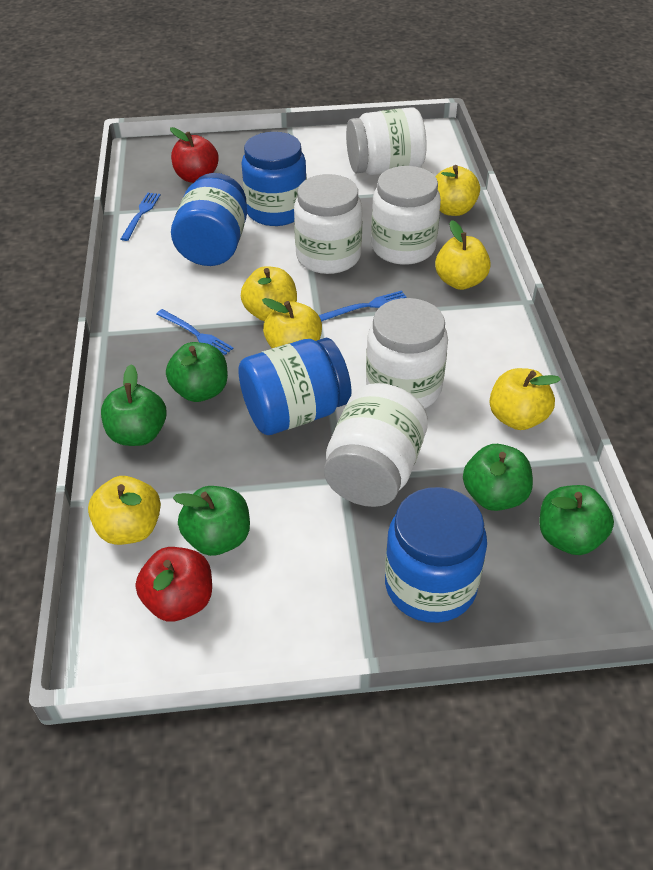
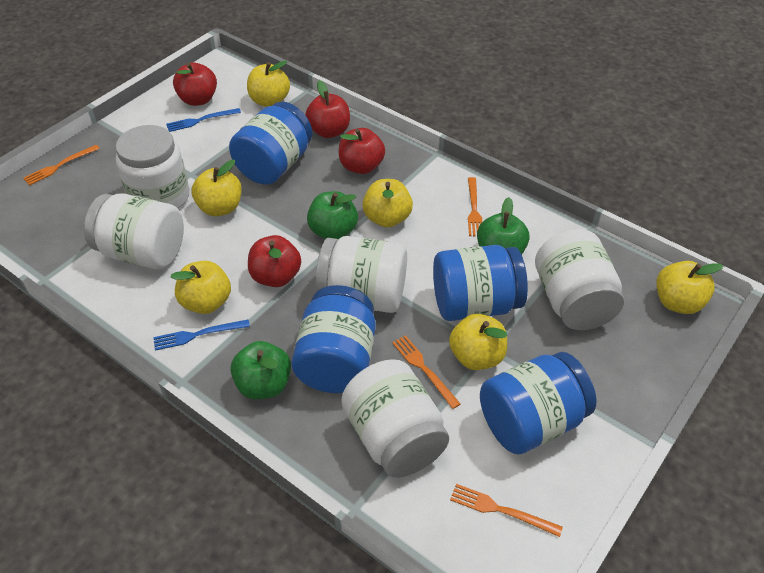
blue fork: [121,193,161,241] [156,309,234,355] [319,290,407,322] = 3 -> [153,320,250,351] [166,108,241,132] = 2
green apple: [101,364,166,446] [166,342,228,402] [173,486,250,556] [463,444,533,511] [539,485,614,555] = 5 -> [231,341,291,399] [307,191,358,239] [477,197,530,254] = 3
orange fork: none = 0 -> [23,145,100,186] [392,335,461,409] [450,484,563,537] [468,177,482,236] = 4
red apple: [136,547,212,622] [170,127,219,183] = 2 -> [173,62,217,106] [248,235,301,287] [305,80,350,138] [339,128,385,174] = 4

